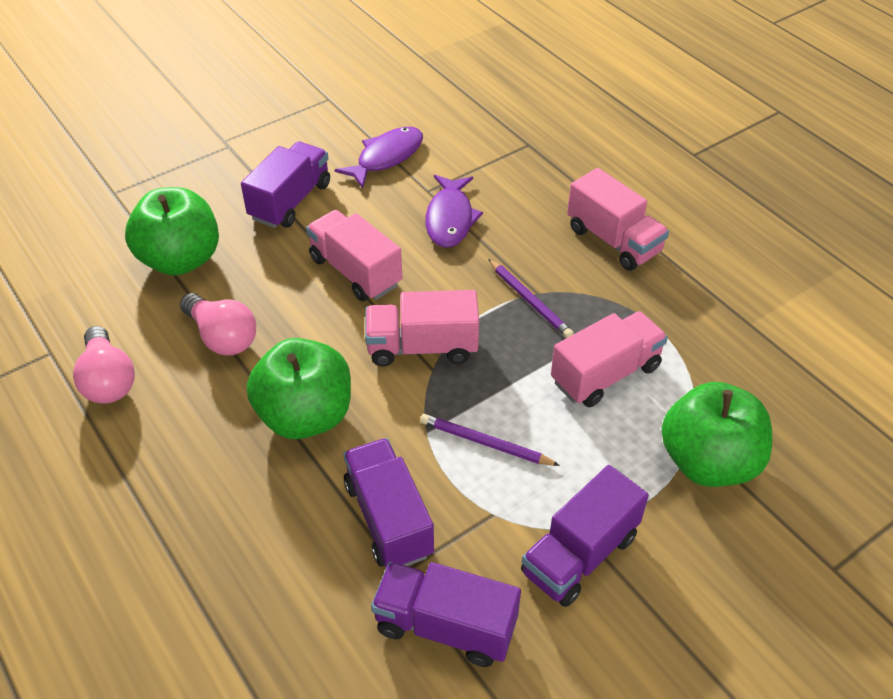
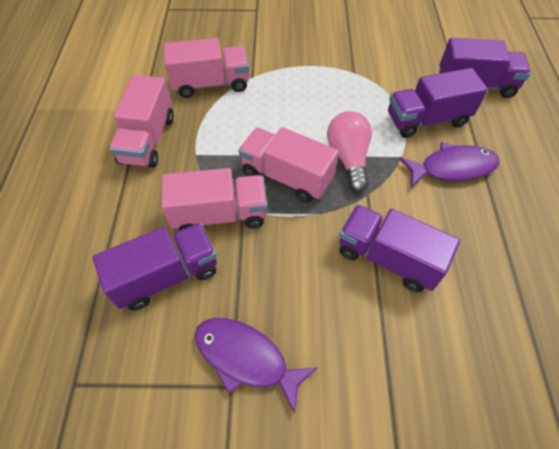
green apple: [125,187,219,276] [247,338,351,439] [661,382,772,487] = 3 -> none = 0
pink light bulb: [73,326,135,404] [180,293,256,356] = 2 -> [327,111,372,192] = 1
purple pencil: [420,414,560,466] [488,259,574,338] = 2 -> none = 0

